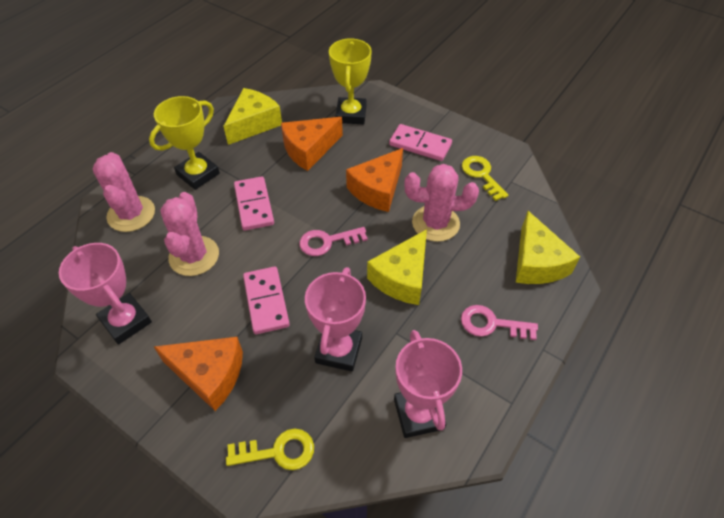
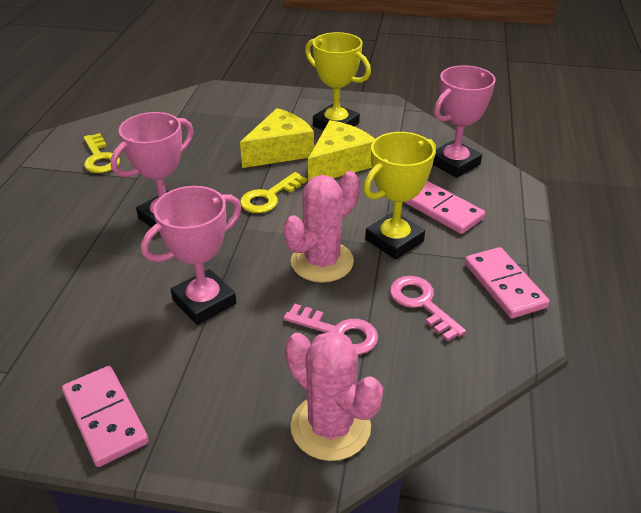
orange cheese: [154,337,243,411] [281,117,343,171] [346,148,403,212] = 3 -> none = 0
pink cactus: [93,152,155,232] [160,192,219,276] [405,164,479,242] = 3 -> [283,171,360,283] [285,331,383,461] = 2
yellow cheese: [223,88,282,145] [367,229,427,305] [516,211,580,284] = 3 -> [240,108,314,168] [308,120,375,182] = 2

